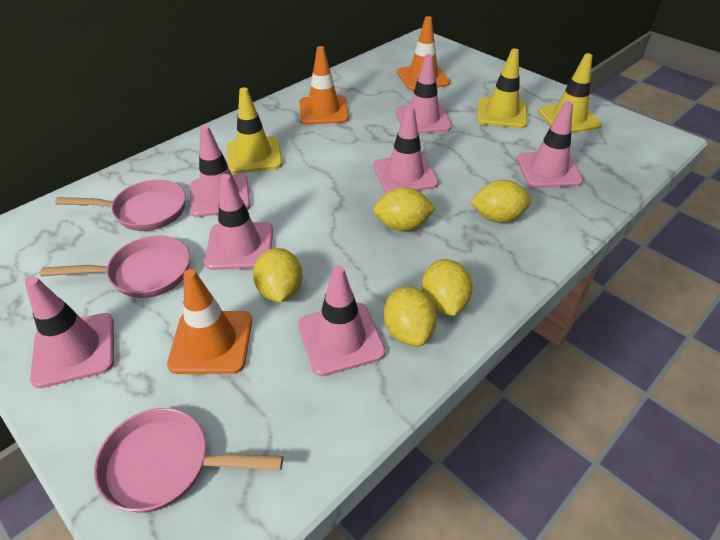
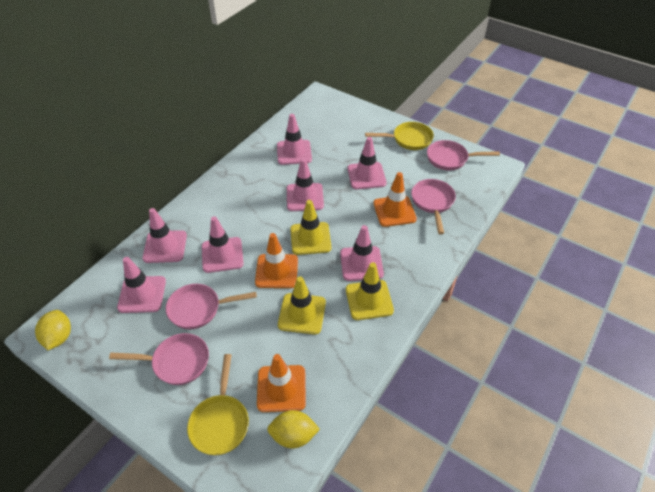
pink pan: [40,235,190,298] [55,180,186,231] [94,408,283,513] = 3 -> [109,333,209,385] [166,284,257,329] [411,179,456,234] [427,140,500,170] = 4
yellow lemon: [253,248,303,302] [373,187,436,231] [384,286,437,346] [422,259,473,316] [470,180,532,223] = 5 -> [35,310,71,350] [267,410,320,448] = 2
yellow pan: none = 0 -> [187,354,249,455] [365,122,434,150] = 2

